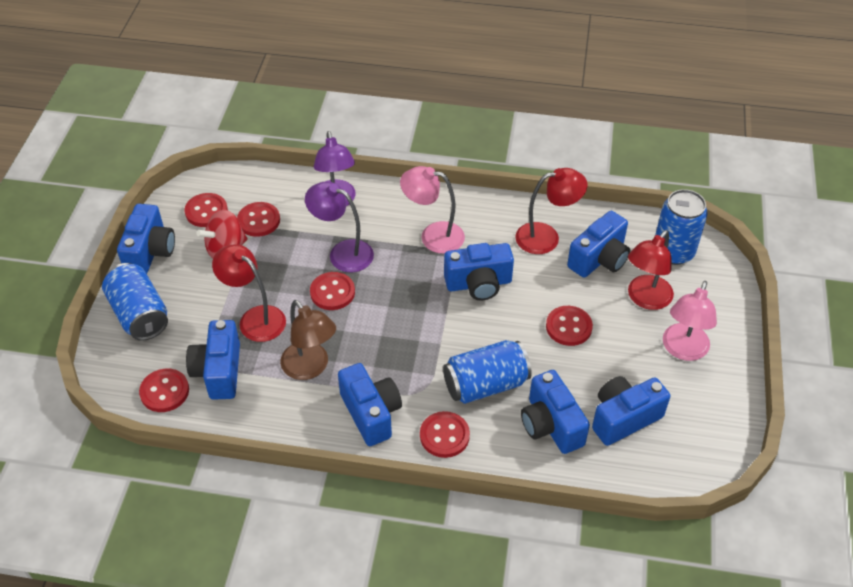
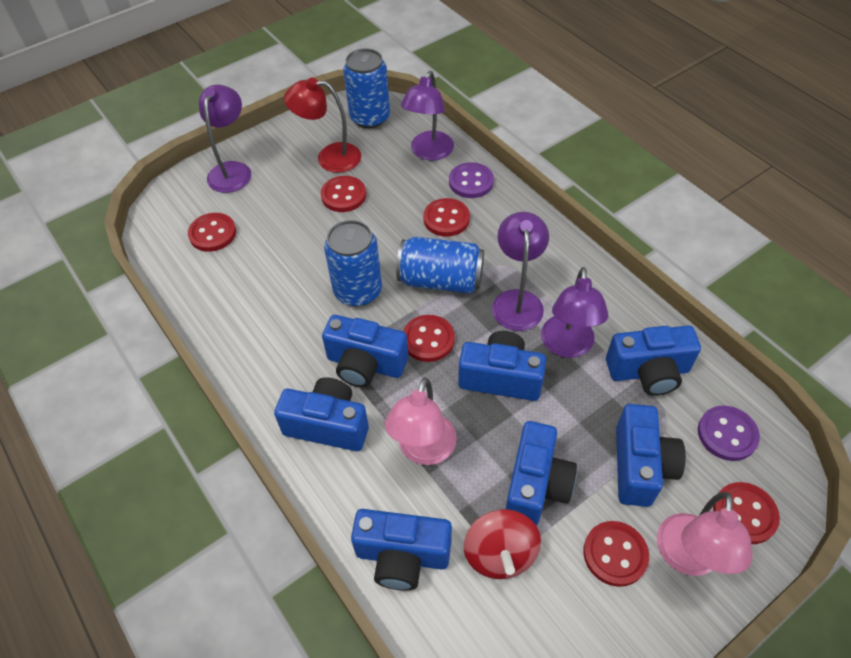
brown lamp: [280,300,336,380] = 1 -> none = 0
purple button: none = 0 -> [449,162,494,198] [698,406,760,461] = 2
purple lamp: [305,181,374,272] [314,131,356,206] = 2 -> [199,85,251,193] [401,71,454,161] [492,212,549,331] [541,267,608,358] = 4
red lamp: [212,244,286,342] [515,168,588,254] [628,230,674,310] = 3 -> [284,78,361,173] = 1

